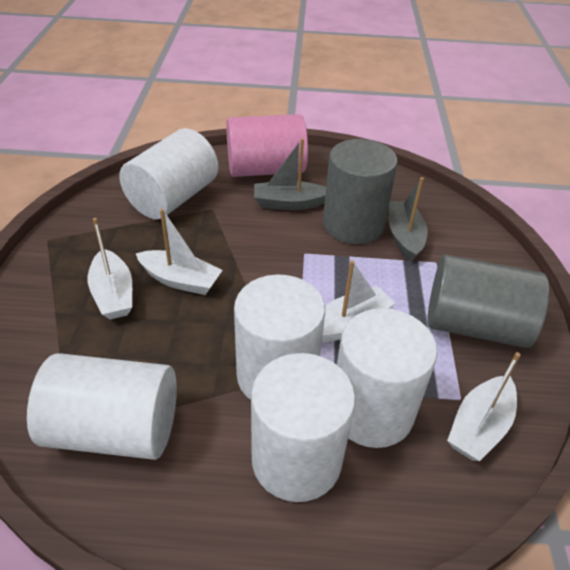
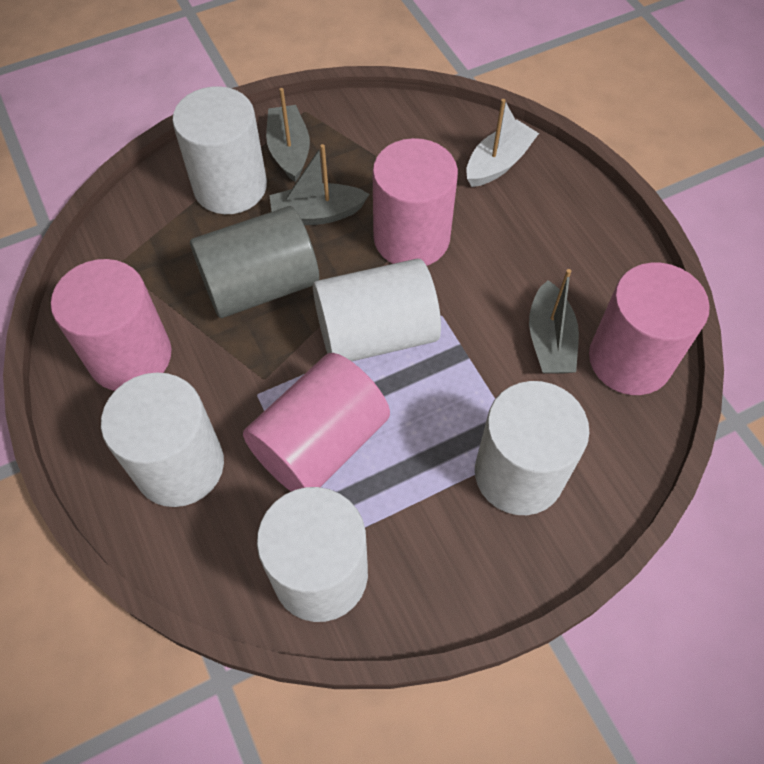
grey boat: [254,138,326,210] [389,177,428,262] = 2 -> [266,88,310,182] [269,144,370,225] [529,269,579,374] = 3
grey cylinder: [323,139,397,244] [427,254,549,348] = 2 -> [190,206,319,318] = 1
pink cylinder: [226,114,308,177] = 1 -> [51,259,172,391] [243,353,390,492] [373,138,458,266] [589,263,710,395] = 4
white boat: [88,218,132,319] [136,209,223,295] [322,260,395,342] [447,352,520,461] = 4 -> [466,99,539,187] = 1

